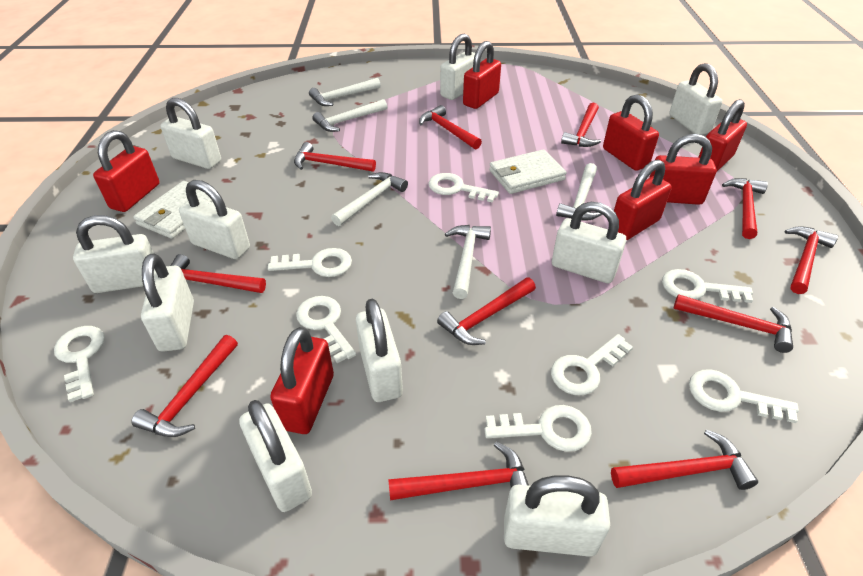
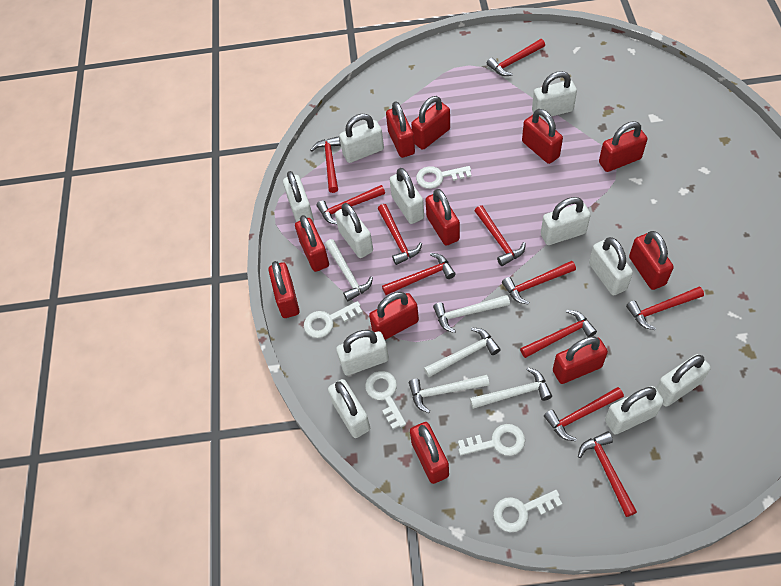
red padlock: [93,130,159,212] [270,327,334,434] [463,41,501,109] [603,94,659,171] [614,160,672,240] [649,134,717,205] [698,99,747,172] = 7 -> [268,261,300,318] [295,215,329,272] [369,292,419,340] [386,101,415,158] [410,422,449,484] [411,96,450,150] [425,189,460,246] [522,109,563,164] [553,336,608,384] [599,121,647,172] [629,231,674,290] = 11
white key: [54,326,105,402] [268,248,352,277] [296,296,356,363] [428,173,499,203] [484,405,592,452] [551,334,633,395] [662,269,753,303] [689,369,799,423] = 8 -> [304,301,363,338] [365,371,406,429] [416,166,471,189] [458,424,525,456] [493,490,562,532] = 5
white padlock: [73,215,154,293] [141,253,194,352] [161,98,221,169] [179,180,250,259] [239,400,312,512] [356,299,403,402] [440,34,475,100] [504,475,610,557] [552,202,626,283] [669,63,723,135] = 10 -> [283,171,314,222] [328,379,370,438] [335,203,373,258] [336,330,389,376] [339,114,384,163] [390,168,424,224] [532,71,577,119] [541,197,591,245] [589,237,633,295] [605,386,664,435] [656,354,711,407] = 11
white wallet: [133,181,213,239] [489,150,567,194] = 2 -> none = 0

